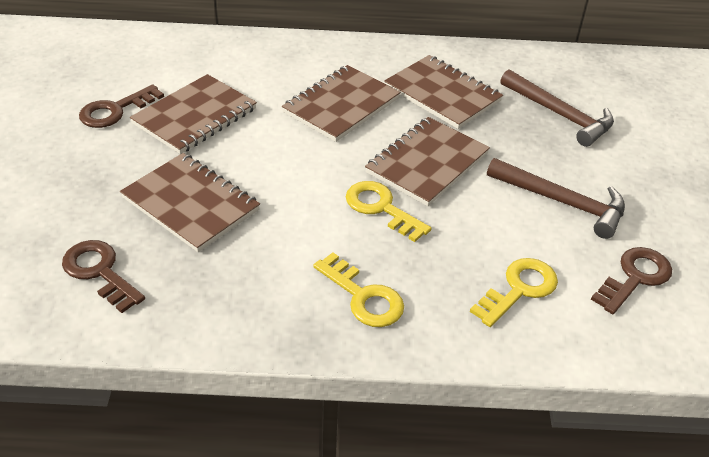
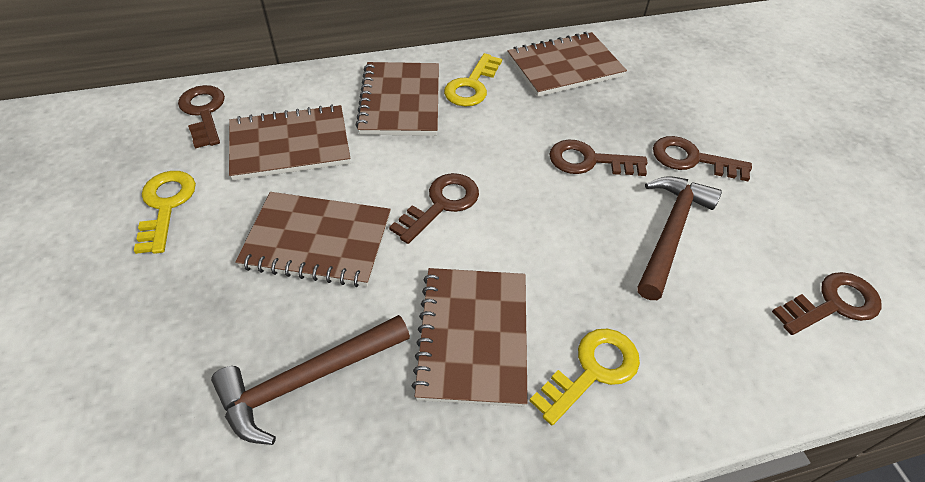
brown key: [62,240,145,313] [79,84,164,128] [591,247,672,314] = 3 -> [178,85,225,148] [389,173,479,244] [549,139,647,176] [653,136,752,181] [772,272,882,335] = 5

